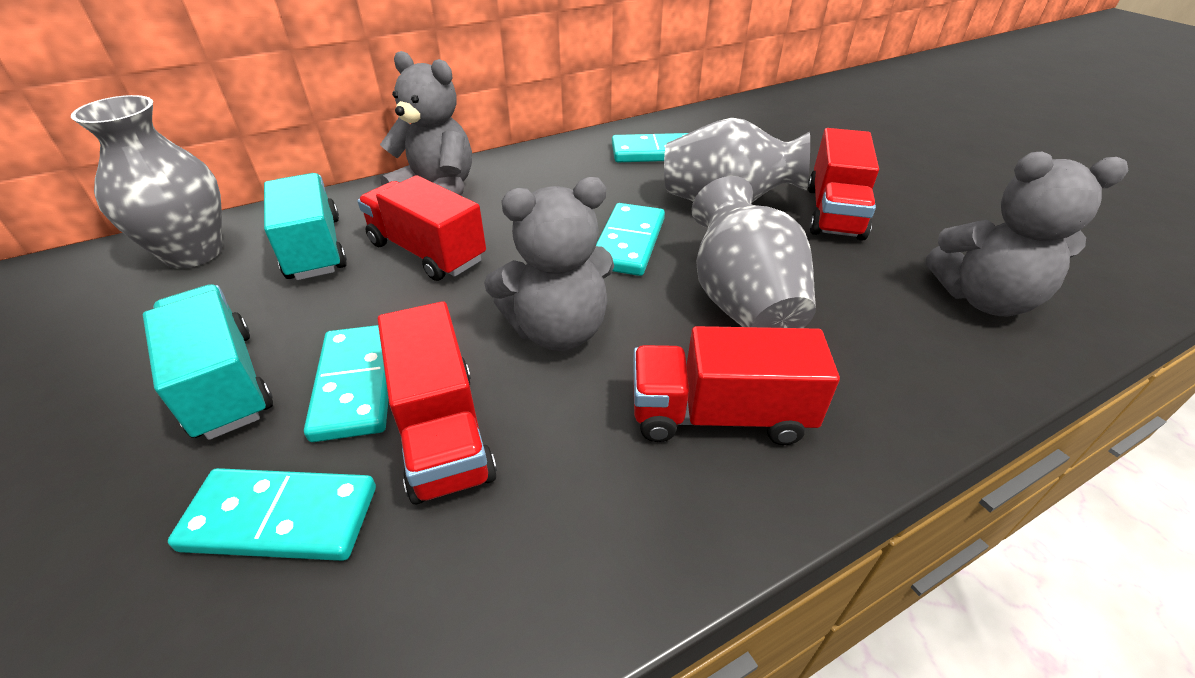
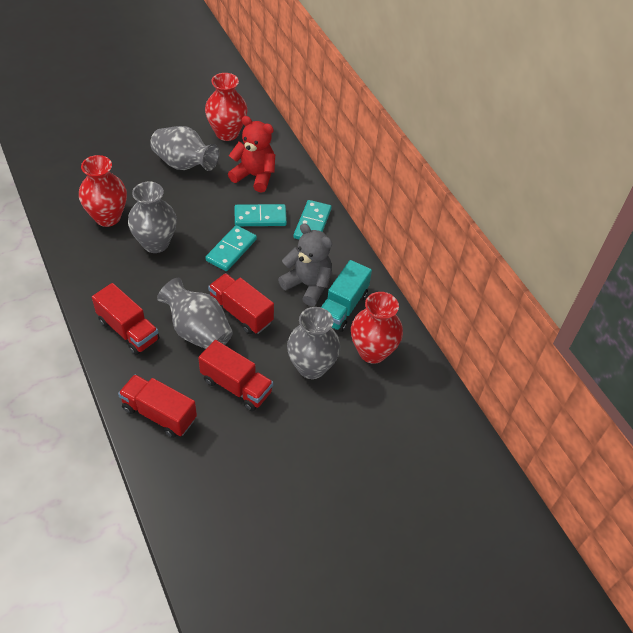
grey teddy bear: [380,51,472,195] [484,177,614,351] [926,152,1129,316] = 3 -> [278,223,332,306] = 1
grey vase: [71,95,222,269] [664,118,810,202] [692,176,816,328] = 3 -> [128,182,177,253] [150,126,219,171] [157,278,233,349] [287,307,340,379] = 4
red teddy bear: none = 0 -> [228,116,275,193] = 1
red vase: none = 0 -> [79,155,127,227] [205,73,248,141] [351,292,403,364] = 3
turquoise domino: [168,468,376,561] [304,325,389,442] [596,203,665,276] [612,133,688,162] = 4 -> [205,225,257,271] [235,204,287,226] [294,200,332,239] = 3
turquoise truck: [143,284,273,440] [264,173,347,280] = 2 -> [321,260,372,332] = 1

